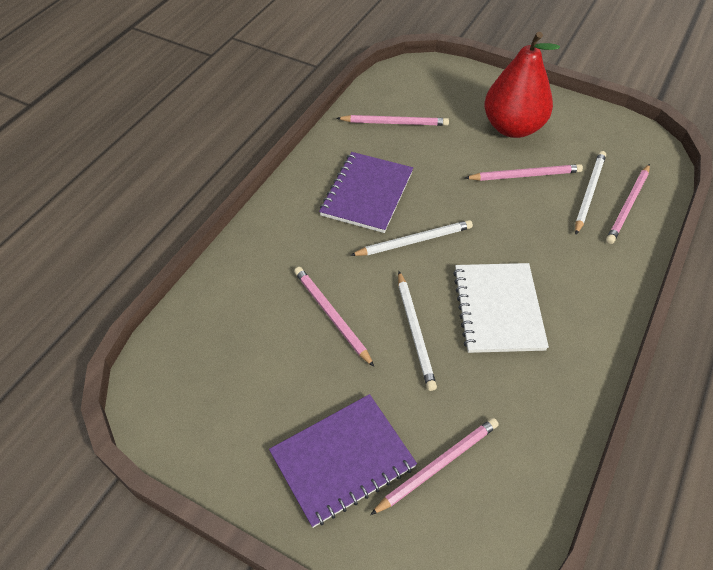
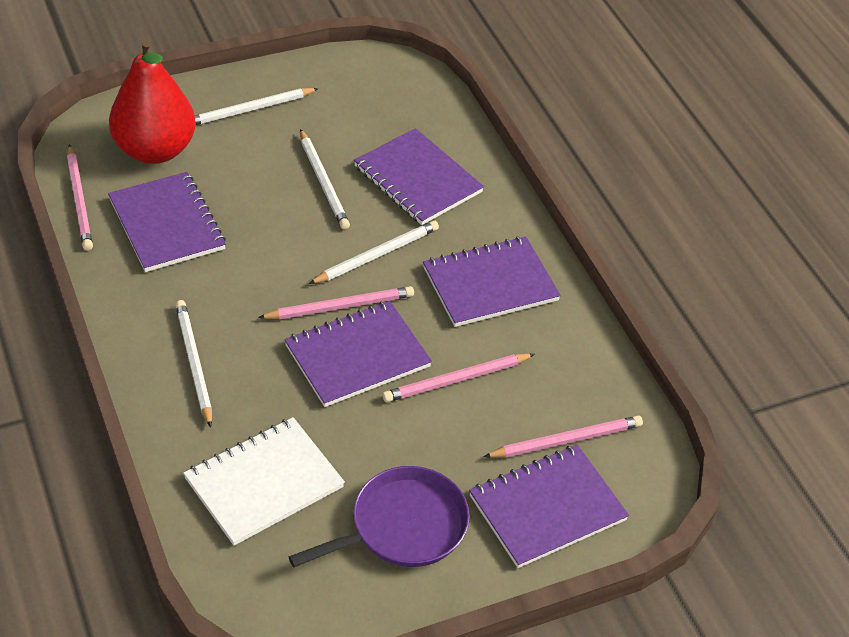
pink pencil: [294,267,374,367] [336,115,449,126] [370,418,499,515] [465,164,583,181] [606,164,650,244] = 5 -> [67,144,93,251] [258,286,414,319] [382,354,535,402] [483,416,643,458] = 4
purple notebook: [269,394,417,528] [319,152,413,233] = 2 -> [108,172,226,272] [284,301,432,407] [354,128,484,225] [423,236,561,327] [469,445,629,568] = 5
purple pan: none = 0 -> [288,466,470,567] = 1
white pencil: [350,220,473,256] [398,271,437,391] [575,151,606,234] = 3 -> [175,300,212,428] [195,88,319,125] [300,129,350,229] [309,221,439,284] = 4

